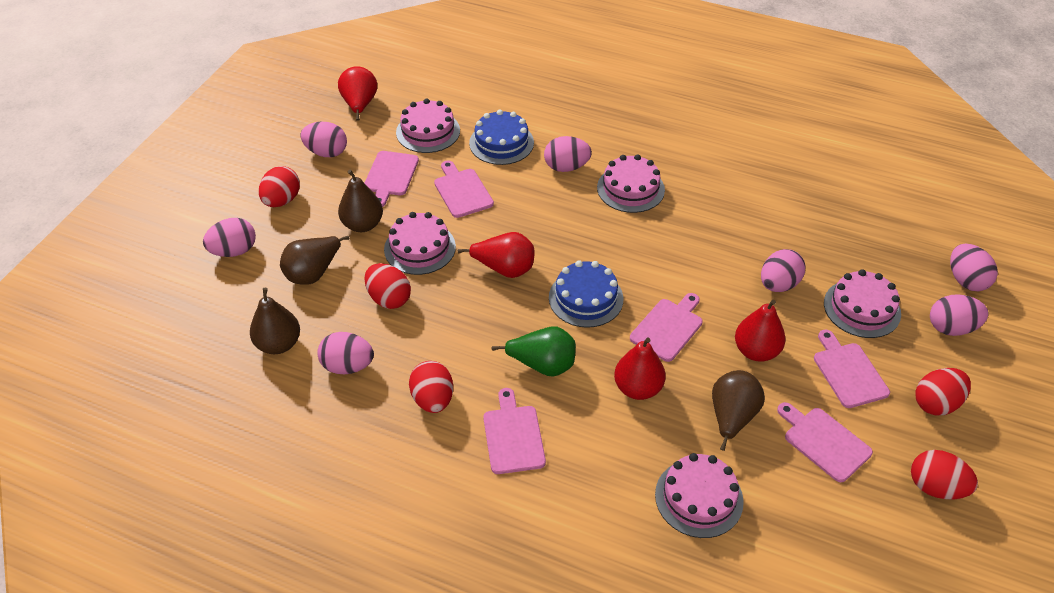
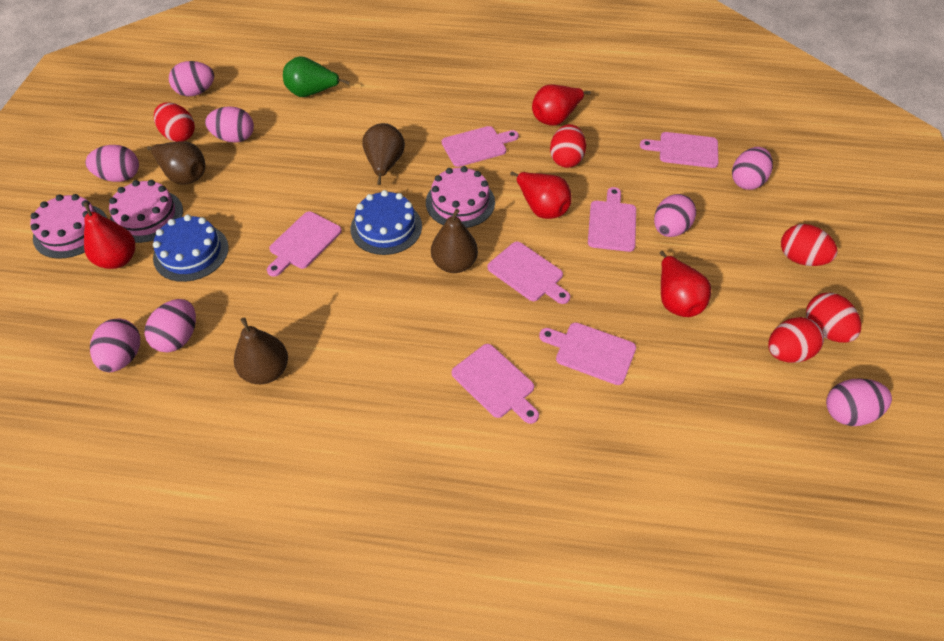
pink cake: [384,212,456,275] [396,99,460,153] [597,154,665,213] [655,453,744,538] [824,269,901,338] = 5 -> [30,194,108,259] [109,180,183,243] [426,166,495,228] = 3
pink cutting board: [365,151,419,207] [434,161,494,218] [483,388,546,474] [630,293,703,362] [777,402,873,482] [814,330,890,408] = 6 -> [267,212,342,277] [442,126,519,167] [452,344,539,424] [487,242,570,304] [539,322,636,385] [588,187,636,252] [640,132,718,168] = 7
pink egg: [203,218,256,257] [300,122,347,157] [317,332,374,374] [544,136,592,172] [761,249,805,292] [930,294,989,336] [950,244,998,291] = 7 -> [85,145,139,182] [90,318,140,372] [144,299,196,352] [169,61,214,96] [205,106,254,143] [654,194,696,237] [732,147,773,190] [826,378,892,426] = 8

